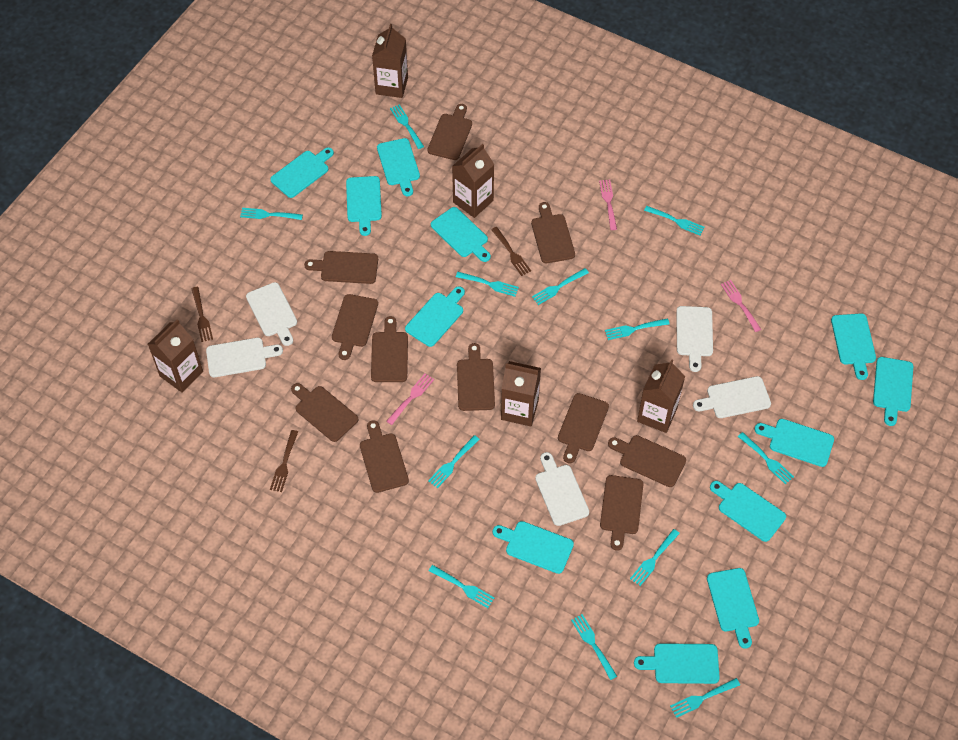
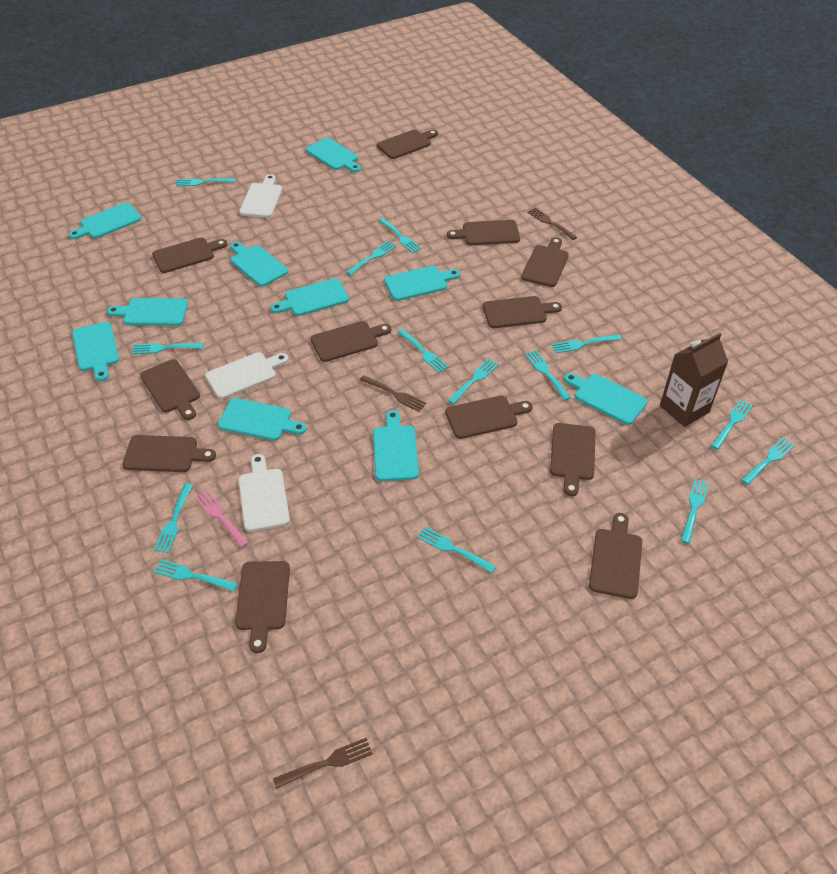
brown carton: [148,319,203,393] [372,24,408,98] [452,144,494,218] [501,361,541,426] [637,359,685,433] = 5 -> [660,333,728,427] = 1
brown cutting board: [291,383,359,442] [304,251,378,284] [332,294,378,360] [360,420,409,493] [371,316,408,382] [427,104,472,160] [457,343,495,411] [531,202,575,263] [558,393,609,464] [600,475,644,551] [608,435,686,487] = 11 -> [122,435,216,472] [140,359,200,420] [152,237,228,273] [235,561,290,653] [311,321,391,362] [377,130,438,159] [445,396,533,439] [447,220,520,245] [483,296,562,328] [521,237,569,287] [550,423,596,496] [589,513,642,599] = 12
pink fork: [386,374,434,425] [599,180,617,230] [721,280,761,332] = 3 -> [195,490,248,548] = 1
turquoise cutting board: [270,147,334,198] [346,176,382,236] [377,138,420,196] [405,286,465,347] [431,207,491,262] [493,521,574,574] [634,643,720,684] [707,568,759,649] [710,481,786,542] [754,419,834,467] [831,314,876,380] [873,357,913,426] = 12 -> [68,203,142,239] [72,322,119,381] [107,298,188,326] [218,398,307,441] [230,242,288,287] [270,278,349,316] [306,138,361,172] [373,410,419,481] [384,266,460,301] [564,373,648,425] = 10
turquoise fork: [240,208,303,220] [390,104,424,149] [428,435,480,488] [429,565,494,608] [456,272,519,297] [532,268,589,305] [571,614,617,680] [605,318,670,340] [630,529,680,586] [644,206,705,235] [670,678,740,718] [738,432,794,484] = 12 -> [132,343,204,354] [154,483,193,553] [154,560,238,592] [176,178,236,187] [346,241,396,275] [378,218,422,253] [397,329,449,373] [417,527,496,573] [447,358,499,404] [525,350,571,401] [552,334,621,353] [680,479,709,544] [711,399,753,450] [741,437,795,485] = 14
white cutting board: [206,338,283,377] [246,282,297,346] [535,452,589,526] [676,306,713,372] [693,376,771,418] = 5 -> [205,352,289,399] [238,454,290,532] [239,174,282,218] = 3

